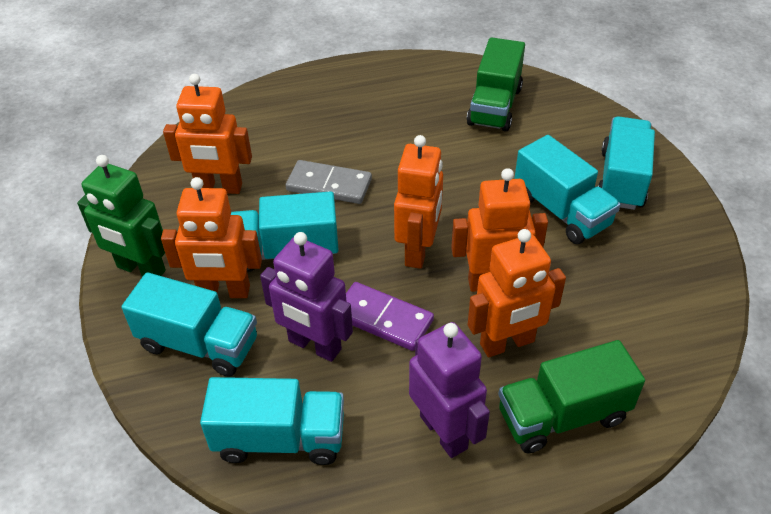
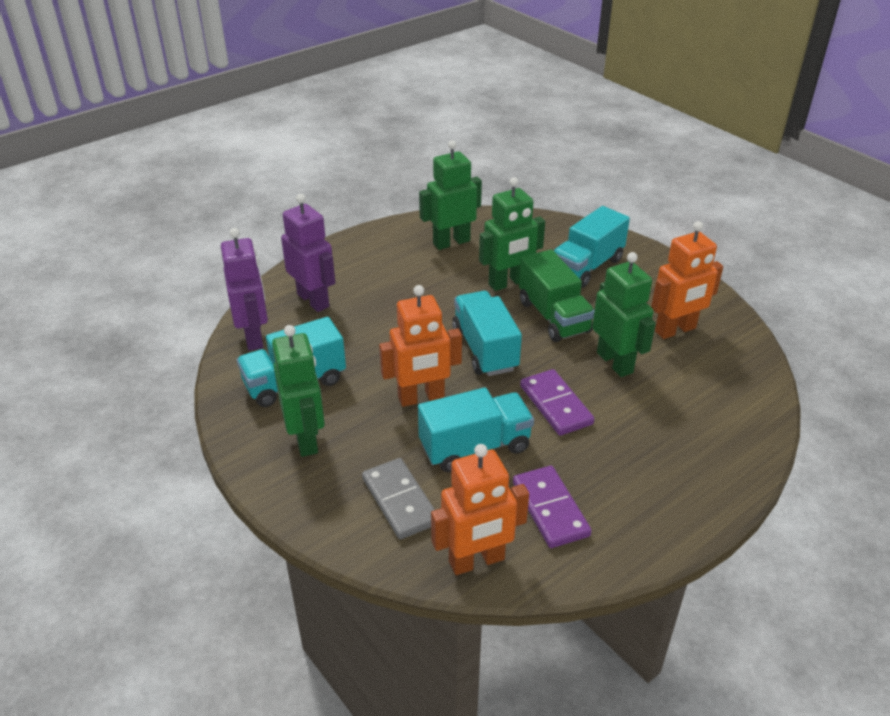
green robot: [77,155,166,277] = 1 -> [272,325,325,457] [419,140,482,250] [479,177,545,291] [592,252,656,377] = 4
green truck: [467,37,525,131] [498,340,645,453] = 2 -> [519,249,594,342] = 1
orange robot: [161,177,262,298] [163,74,252,194] [394,135,443,269] [451,168,548,292] [468,229,566,357] = 5 -> [379,285,462,407] [431,444,529,575] [651,221,723,339] = 3
purple domino: [346,282,434,351] = 1 -> [513,466,592,548] [520,369,594,436] = 2
turquoise truck: [121,272,257,377] [200,377,344,465] [231,191,339,272] [514,135,621,244] [598,116,655,210] = 5 -> [237,317,346,407] [418,387,534,472] [452,291,522,376] [554,206,630,288] = 4

